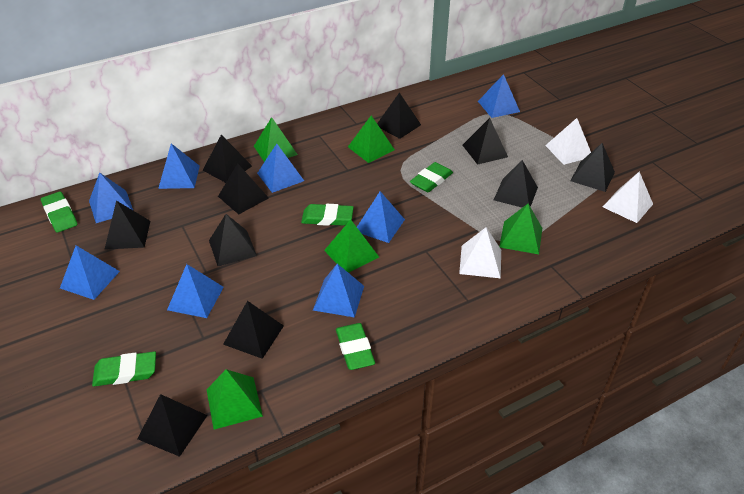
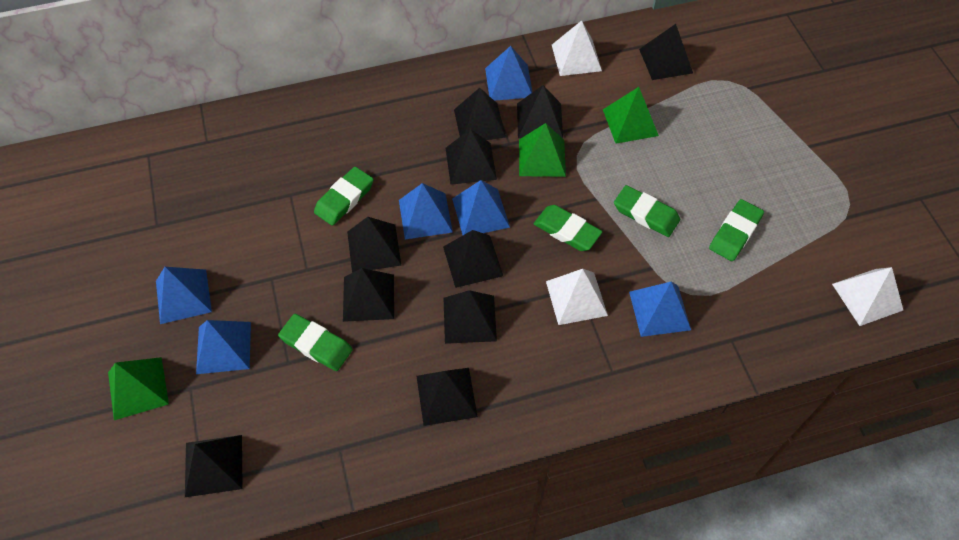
blue pyramid: [60,246,120,300] [89,172,133,223] [158,143,200,189] [167,264,224,318] [257,144,304,193] [313,264,364,318] [357,191,405,243] [478,74,520,118] = 8 -> [156,267,212,324] [196,320,251,374] [399,183,453,239] [452,180,510,235] [485,46,532,101] [629,282,691,337] = 6
green pyramid: [206,369,263,430] [254,117,298,162] [324,219,379,273] [348,115,395,163] [499,204,542,254] = 5 -> [108,357,169,420] [519,123,566,177] [603,87,659,144] = 3

